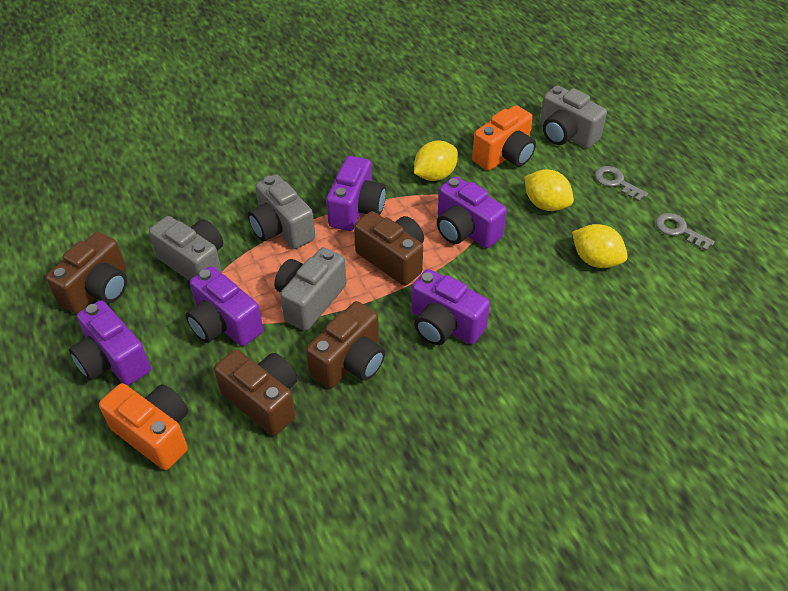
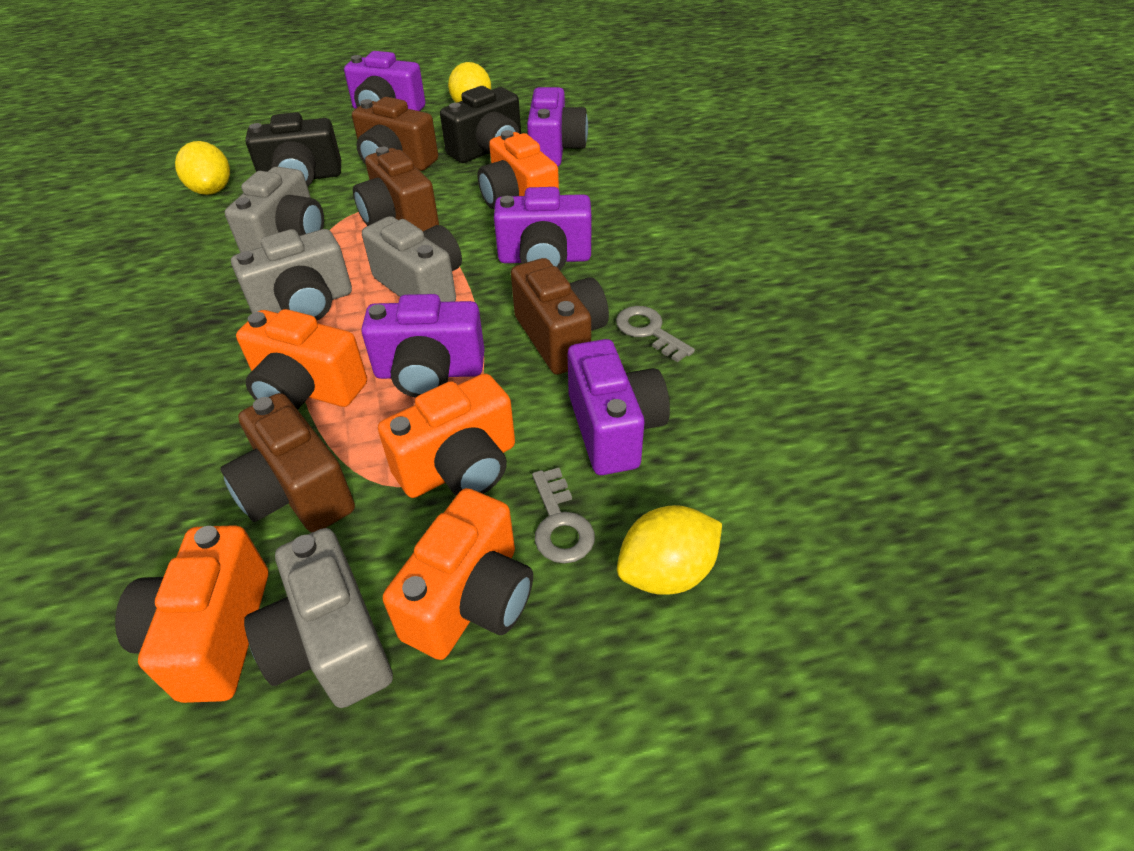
black camera: none = 0 -> [245,112,341,187] [440,86,521,163] = 2
orange camera: [99,383,188,470] [472,105,536,170] = 2 -> [115,525,268,703] [236,309,367,410] [378,373,515,498] [383,488,533,660] [477,130,559,209] = 5

